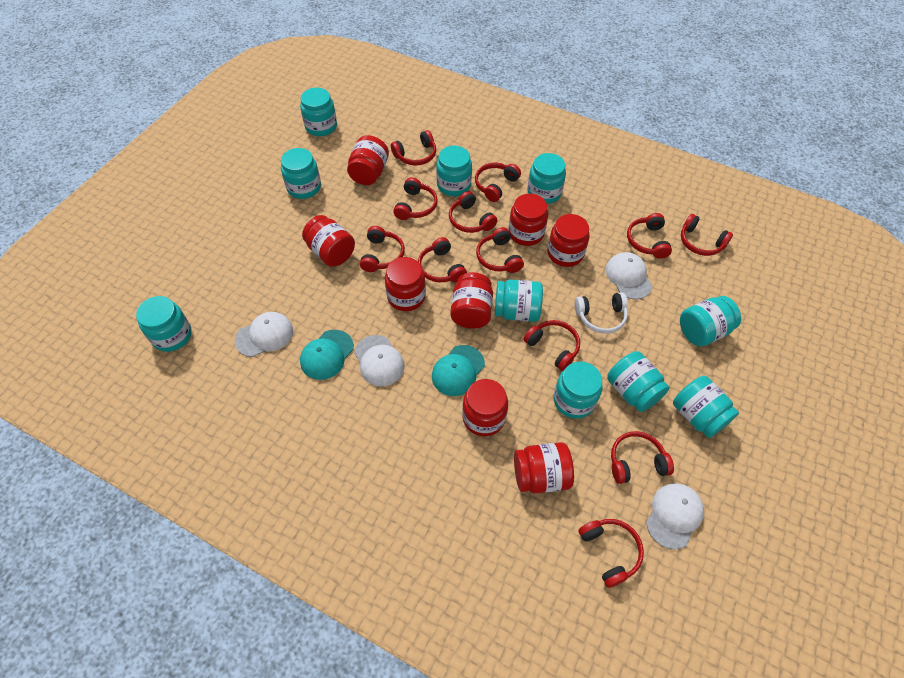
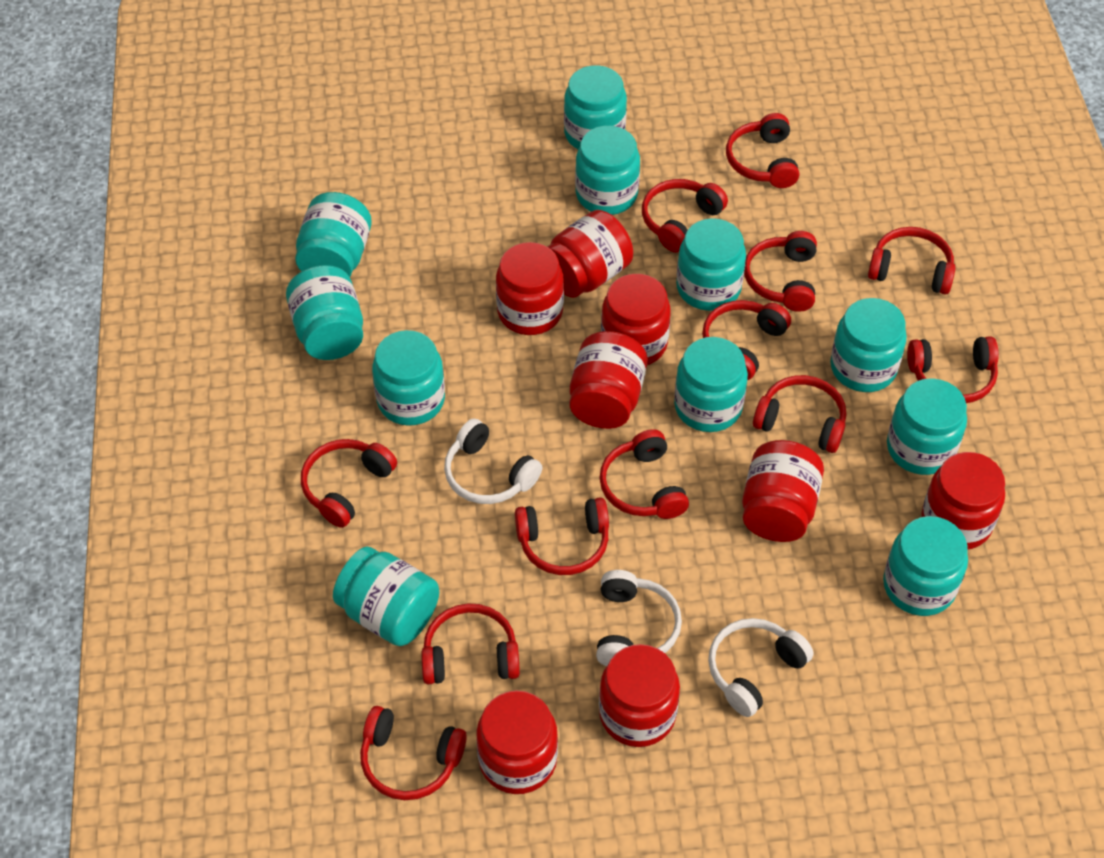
turquoise cap: [300,330,354,380] [432,345,485,396] = 2 -> none = 0
turquoise jar: [136,296,192,352] [281,148,321,199] [300,88,337,136] [436,146,472,196] [495,279,543,322] [527,153,566,204] [554,361,603,419] [607,351,670,412] [673,376,739,438] [680,296,741,347] = 10 -> [286,265,363,360] [295,192,372,277] [333,546,439,646] [372,330,445,426] [564,65,627,149] [575,126,640,215] [674,337,748,432] [676,218,746,311] [830,298,907,392] [883,516,968,616] [887,378,967,475] = 11
white cap: [234,312,293,357] [354,335,405,386] [606,252,652,300] [646,483,704,550] = 4 -> none = 0
white headphones: [575,292,628,334] = 1 -> [444,418,542,504] [596,570,682,666] [708,618,814,717] = 3

